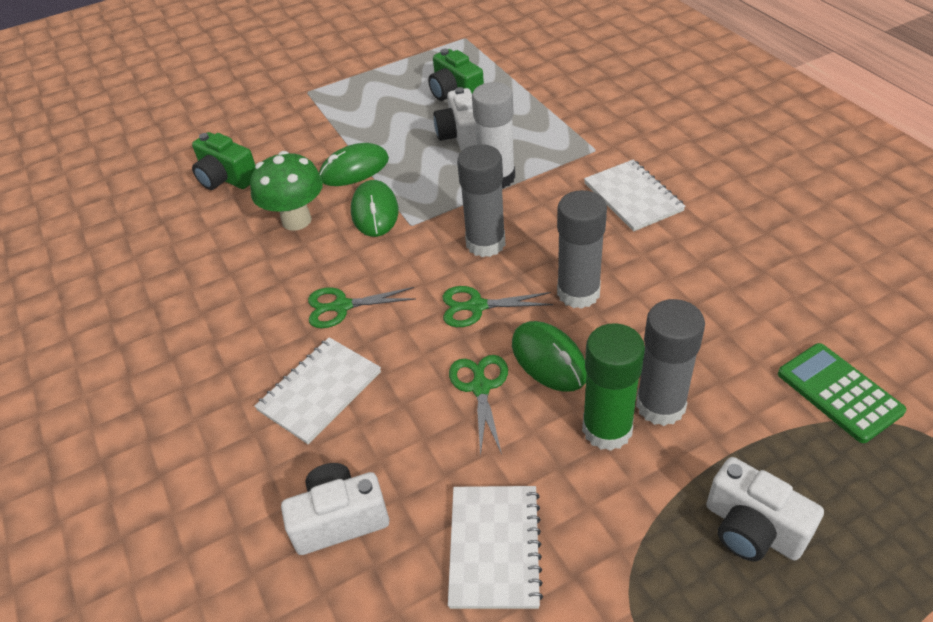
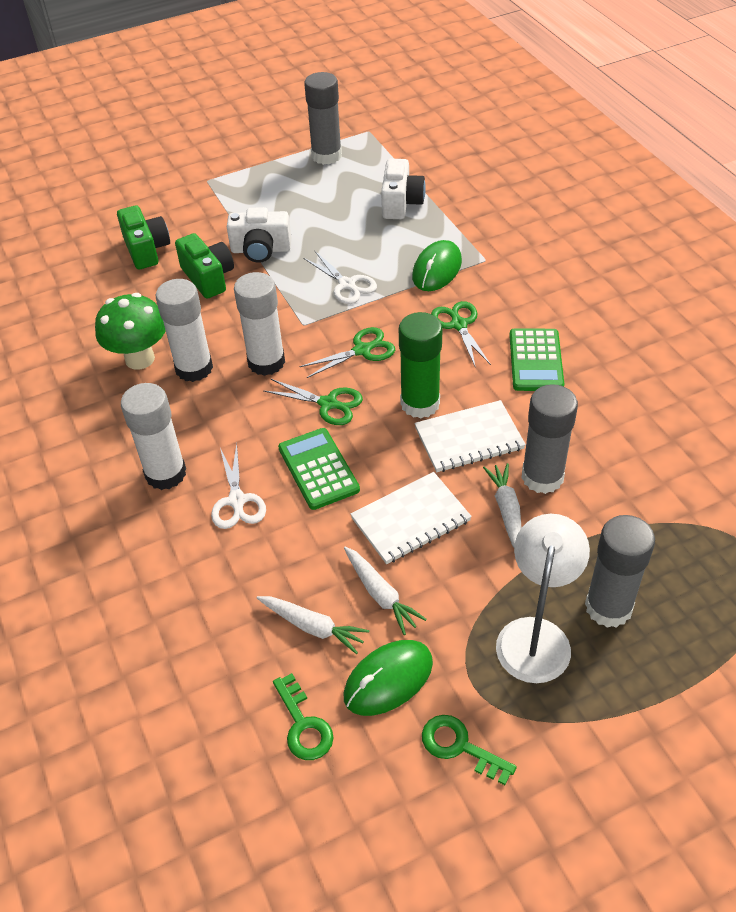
green calculator: [778,343,906,443] = 1 -> [278,428,360,510] [509,329,564,391] = 2
green key: none = 0 -> [273,673,334,760] [422,715,517,785] = 2
green mouse: [319,143,389,186] [351,180,398,237] [512,321,587,392] = 3 -> [343,640,433,716] [412,240,462,291] = 2
white camera: [281,463,389,555] [434,87,477,151] [706,457,824,561] = 3 -> [227,207,291,263] [381,159,426,219] = 2
white carrot: none = 0 -> [257,596,369,654] [344,547,427,635] [483,463,522,547] = 3
white glue stick: [472,82,515,189] = 1 -> [121,383,186,490] [156,279,213,382] [234,272,285,376] = 3
white lamp: none = 0 -> [496,514,590,683] = 1
white notebook: [254,337,381,444] [448,486,543,609] [584,160,686,232] = 3 -> [351,472,472,564] [414,400,526,472] = 2
white scissors: none = 0 -> [211,443,266,529] [303,251,377,304] = 2

